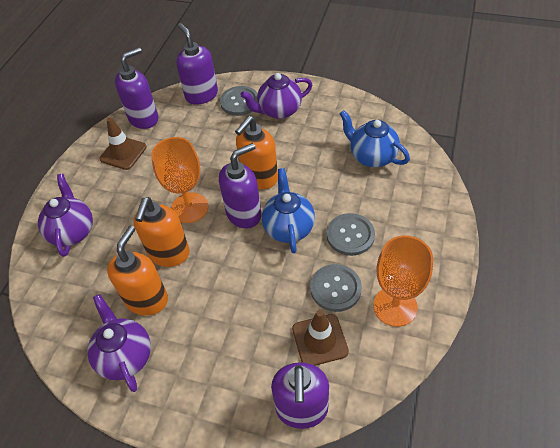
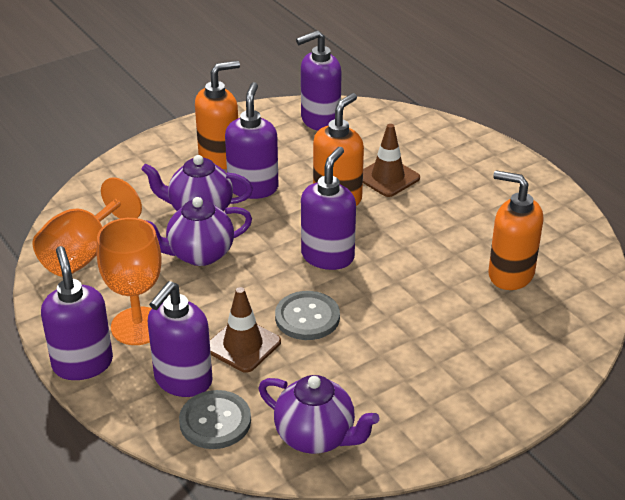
blue teapot: [262,168,315,253] [340,110,410,167] = 2 -> none = 0
grey button: [220,86,258,116] [310,264,362,312] [327,213,375,256] = 3 -> [179,390,251,449] [275,291,340,340] = 2
purple soap dispenser: [115,47,158,129] [176,23,218,105] [219,143,262,228] [271,362,329,429] = 4 -> [41,246,113,380] [148,281,213,397] [225,82,278,199] [296,30,342,131] [301,147,356,270] = 5

